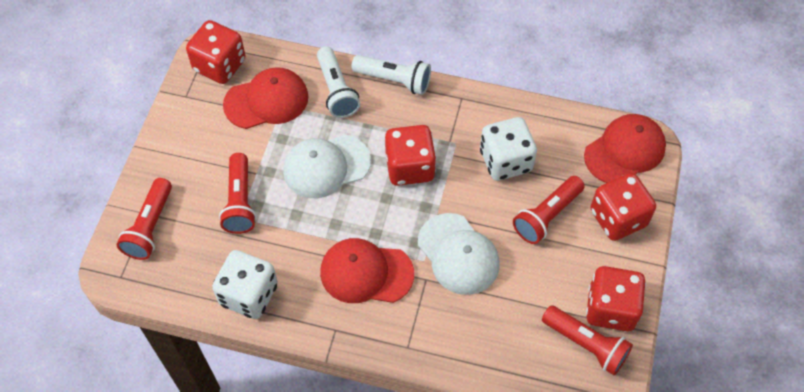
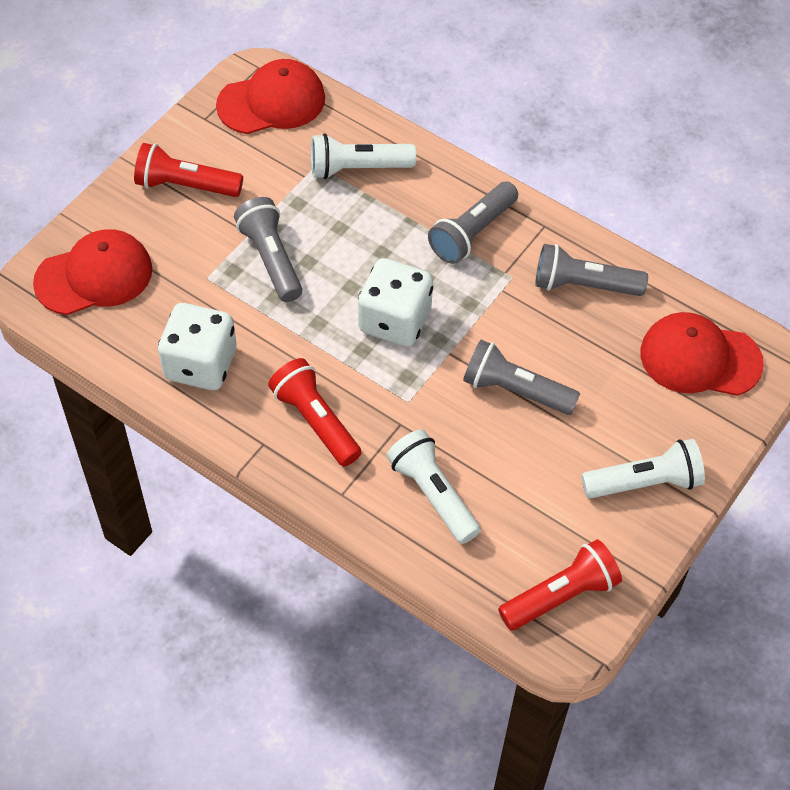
grey flashlight: none = 0 -> [234,197,302,302] [428,181,518,264] [463,340,580,415] [535,244,648,296] = 4
red dice: [186,20,245,84] [385,125,436,186] [586,266,646,331] [590,173,656,241] = 4 -> none = 0
red flashlight: [117,178,172,260] [219,153,256,234] [513,176,585,244] [542,305,633,375] = 4 -> [134,143,243,197] [268,358,362,467] [498,539,622,630] = 3
white cap: [283,135,371,198] [418,213,500,295] = 2 -> none = 0
white flashlight: [317,47,360,118] [351,55,431,95] = 2 -> [311,133,416,179] [386,429,481,544] [581,439,705,498] = 3

